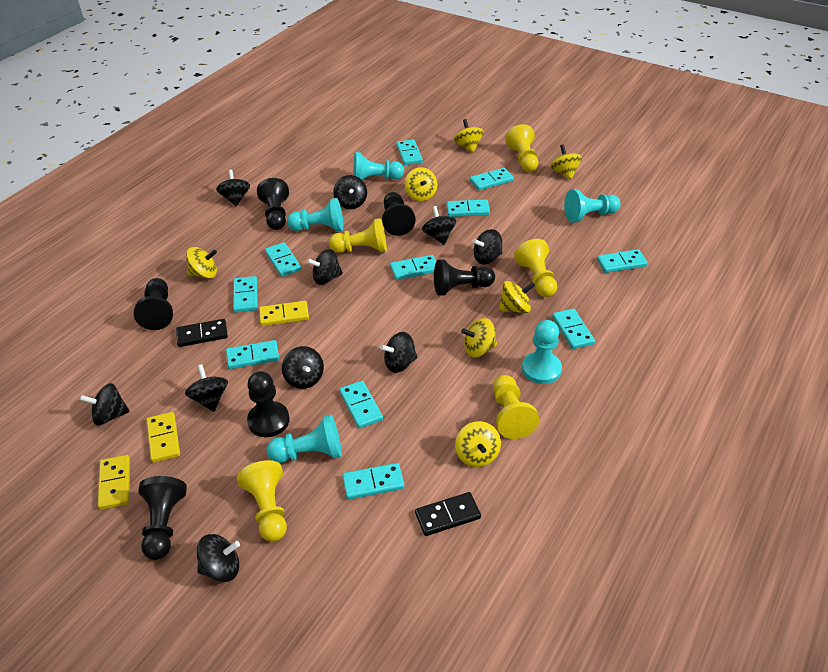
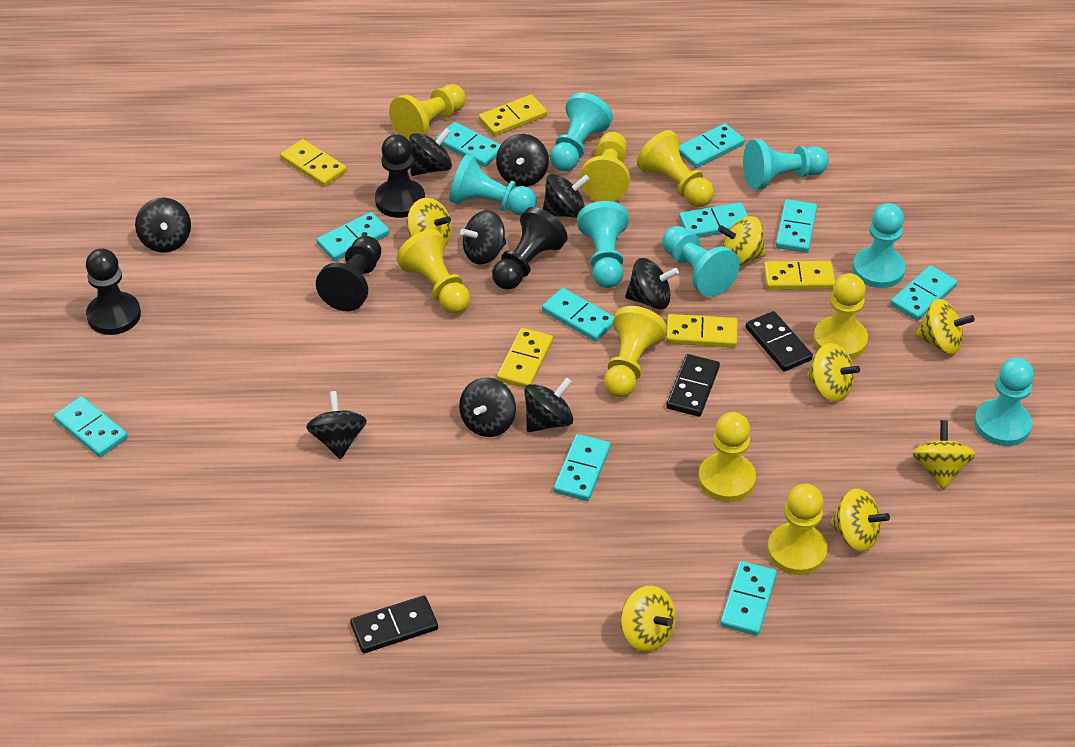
black domino: [176,319,228,347] [415,492,481,536] = 2 -> [350,596,438,653] [666,354,720,417] [746,311,813,371] = 3
black pawn: [134,278,173,330] [138,476,187,560] [247,371,290,437] [257,178,289,230] [382,192,416,236] [434,260,495,296] = 6 -> [86,249,141,335] [316,236,381,311] [375,134,425,218] [492,207,568,290] = 4
black spinning top: [79,383,130,426] [185,364,228,412] [197,534,240,582] [216,170,250,207] [282,346,324,389] [307,249,343,285] [333,175,367,209] [380,332,417,373] [422,206,456,245] [473,229,503,265] = 10 -> [135,197,191,253] [306,391,367,459] [409,128,452,176] [459,378,516,437] [460,210,506,265] [496,134,549,187] [524,378,573,432] [543,174,590,218] [625,258,679,310] = 9
turquoise domino: [226,340,279,369] [233,276,258,313] [265,242,301,277] [339,381,383,429] [342,463,404,500] [390,255,436,280] [396,139,423,165] [446,199,490,217] [470,168,514,190] [552,308,595,349] [597,249,648,273] = 11 -> [54,396,128,457] [317,212,390,261] [435,122,501,167] [542,288,614,342] [554,434,611,501] [679,123,745,168] [679,202,748,238] [720,561,777,636] [776,199,817,253] [890,265,957,321] = 10
turquoise pawn: [266,415,342,463] [287,198,343,231] [353,152,404,180] [522,320,562,384] [564,189,621,223] = 5 -> [449,154,537,216] [550,92,613,172] [577,201,629,288] [662,226,740,297] [743,139,829,190] [853,203,905,288] [974,357,1034,446] = 7
yellow domino: [98,455,130,510] [146,412,180,463] [259,301,309,326] = 3 -> [280,139,347,187] [479,95,547,136] [497,328,553,388] [666,314,738,348] [764,261,835,290] = 5
yellow pawn: [237,460,287,542] [329,218,387,253] [493,375,539,439] [505,124,539,172] [514,239,557,297] = 5 -> [389,84,466,140] [397,229,470,314] [579,132,630,202] [604,306,667,397] [637,130,714,207] [698,412,756,502] [767,484,827,575] [813,273,868,359] = 8

